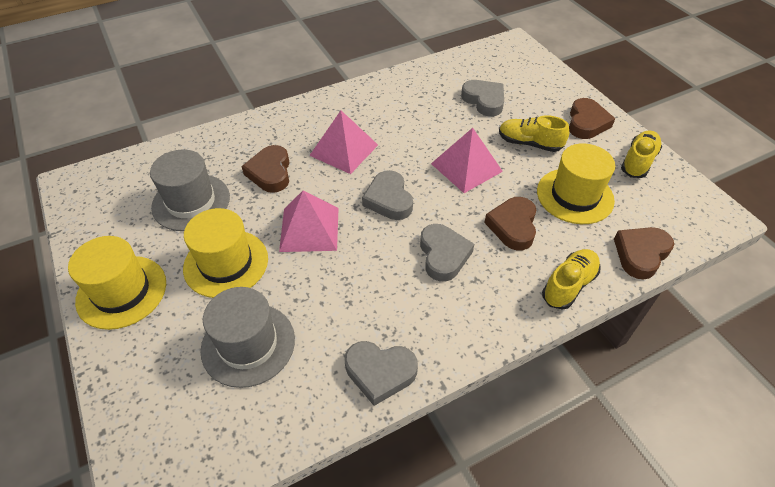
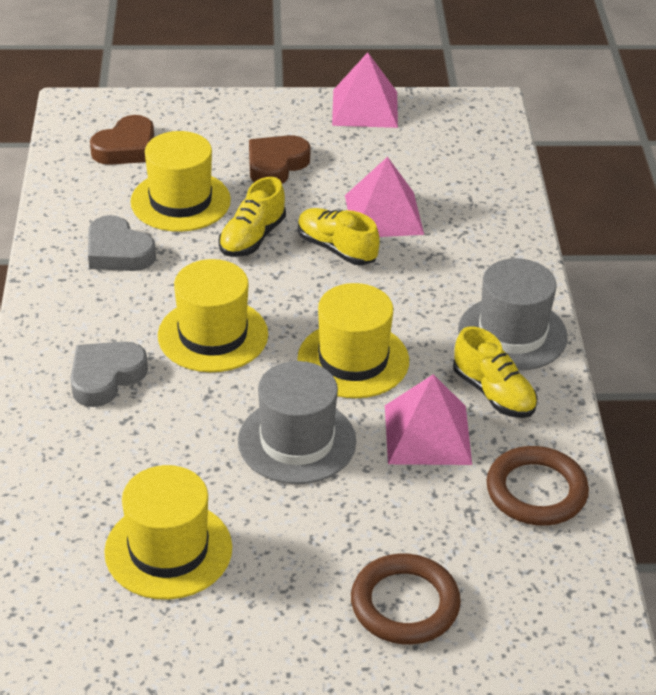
brown heart: [241,145,289,193] [484,197,536,250] [569,98,615,139] [614,227,674,280] = 4 -> [90,115,154,165] [249,135,311,184] = 2
brown ring: none = 0 -> [351,553,461,644] [486,446,589,526] = 2
grey heart: [345,341,418,406] [362,170,413,220] [420,224,474,282] [461,80,504,117] = 4 -> [70,342,148,407] [88,215,156,271] = 2
yellow hat: [68,236,166,330] [183,208,268,298] [537,143,615,224] = 3 -> [104,465,232,600] [130,131,231,232] [158,259,268,372] [297,283,409,398] = 4

